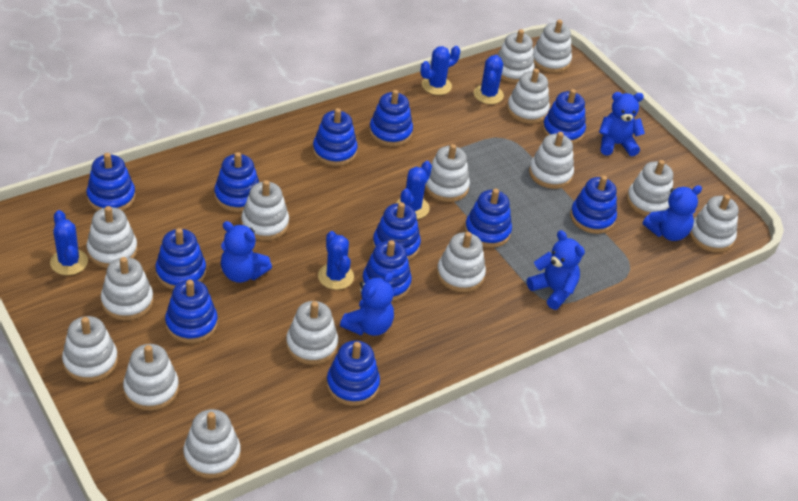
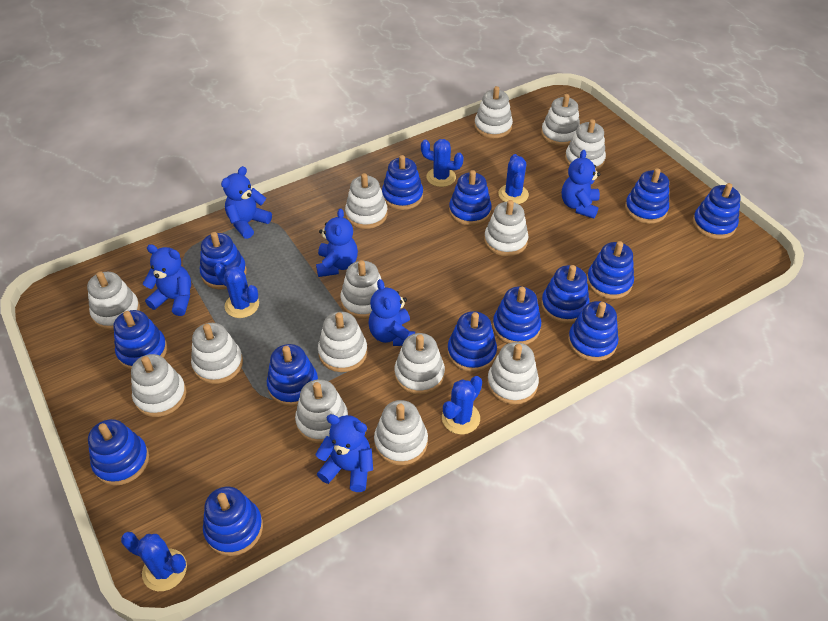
blue stacking toy: [86,153,135,211] [155,228,206,290] [165,280,218,343] [214,152,259,212] [313,108,358,166] [326,341,380,406] [362,240,412,301] [369,90,413,146] [373,202,421,261] [465,189,512,248] [542,89,586,144] [570,176,617,234] = 12 -> [88,419,149,486] [113,310,167,370] [200,232,247,289] [203,487,263,556] [267,344,318,407] [382,155,423,210] [447,311,497,372] [449,170,492,226] [493,286,541,345] [541,265,589,323] [568,301,619,361] [587,241,634,299] [625,168,669,224] [692,183,741,239] = 14
blue teddy bear: [221,221,272,283] [340,272,394,336] [527,230,585,310] [599,92,645,156] [643,185,702,241] = 5 -> [143,244,191,316] [221,166,272,239] [315,414,373,492] [316,208,358,277] [368,279,415,346] [562,150,600,219] = 6
white stacking toy: [62,316,118,382] [87,206,138,268] [101,257,153,321] [123,344,179,411] [183,409,241,479] [241,180,289,241] [286,301,338,365] [425,144,470,202] [437,232,486,292] [498,29,534,83] [507,69,550,124] [529,132,574,189] [533,20,572,73] [627,160,673,216] [689,195,739,253] = 15 -> [87,271,140,330] [131,354,186,417] [191,323,243,384] [295,379,348,443] [318,312,368,372] [340,260,385,319] [345,173,388,229] [374,400,428,465] [394,333,445,395] [474,86,513,138] [484,200,529,256] [487,342,539,405] [541,94,580,146] [565,119,606,171] = 14

